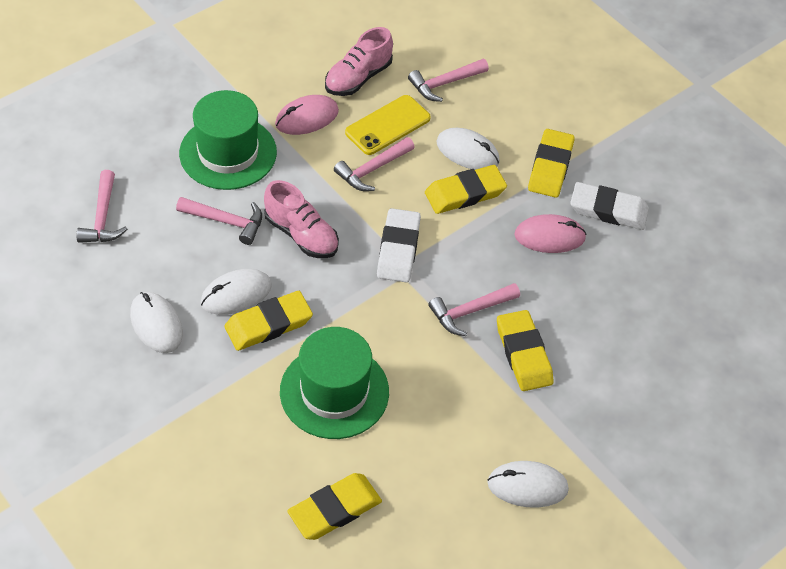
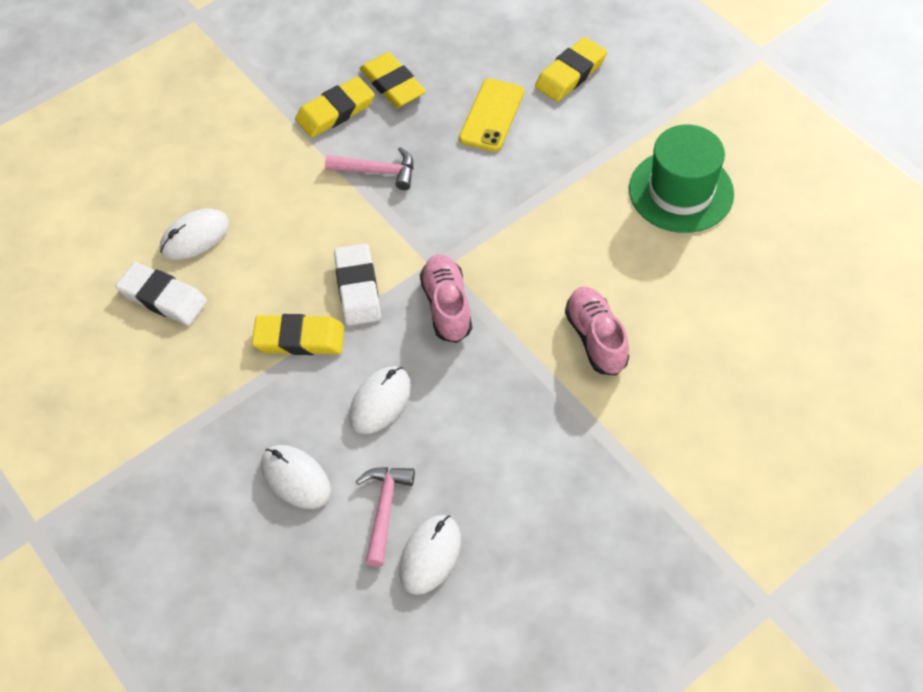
green hat: [179,90,277,190] [280,327,389,439] = 2 -> [629,125,734,233] = 1
pink hammer: [77,170,127,243] [176,197,262,245] [334,137,415,191] [408,59,489,102] [428,283,520,336] = 5 -> [325,147,413,190] [356,467,415,567] = 2
pink mouse: [275,95,339,135] [514,214,587,253] = 2 -> none = 0
yellow eraser: [224,291,313,351] [287,473,382,540] [425,165,507,214] [497,310,554,391] [528,129,575,198] = 5 -> [252,314,344,355] [295,77,375,138] [360,52,426,108] [535,37,607,102] = 4

